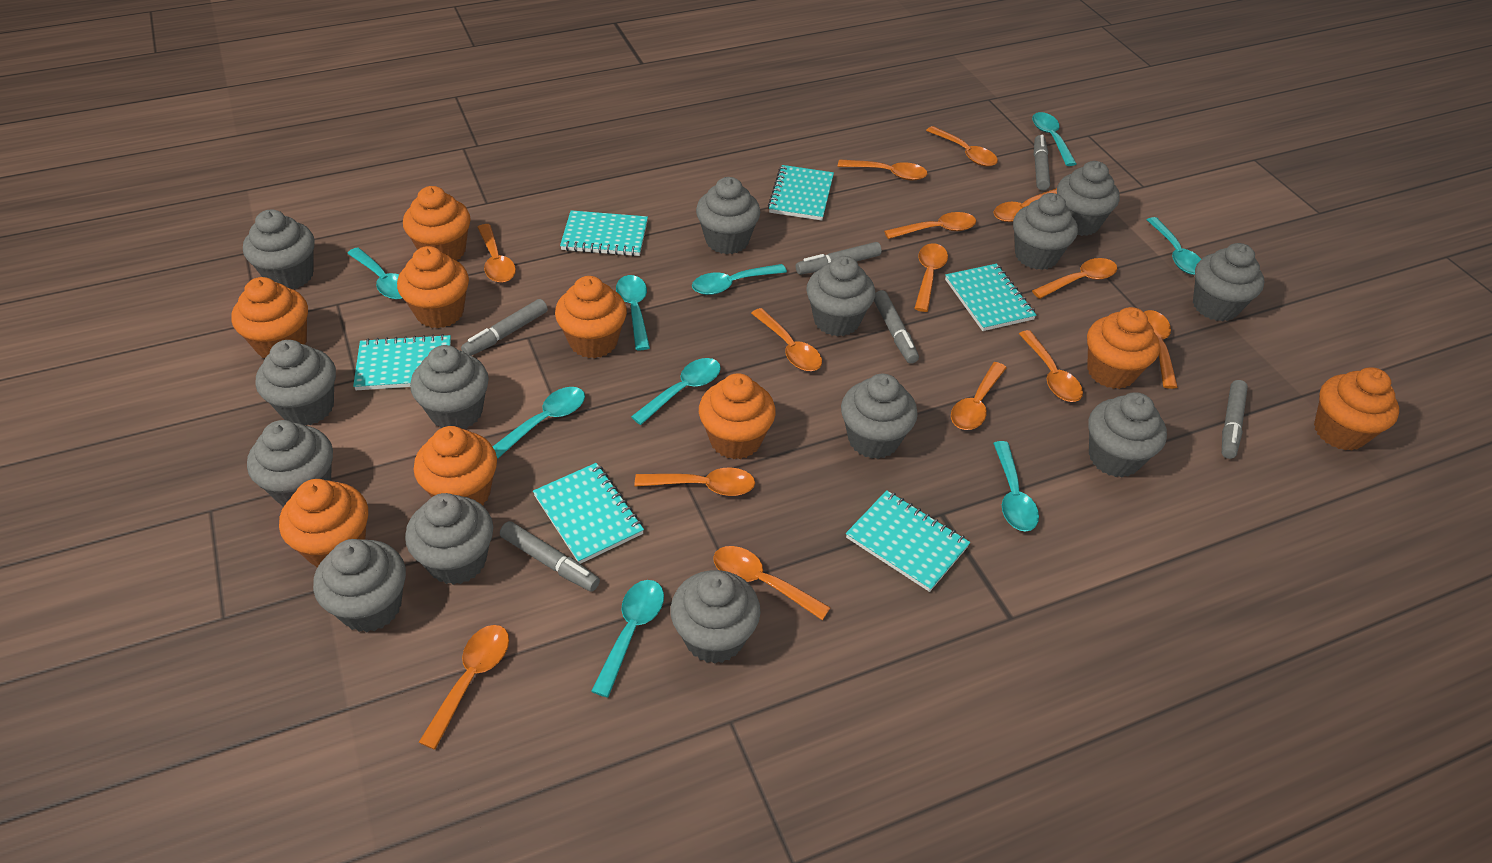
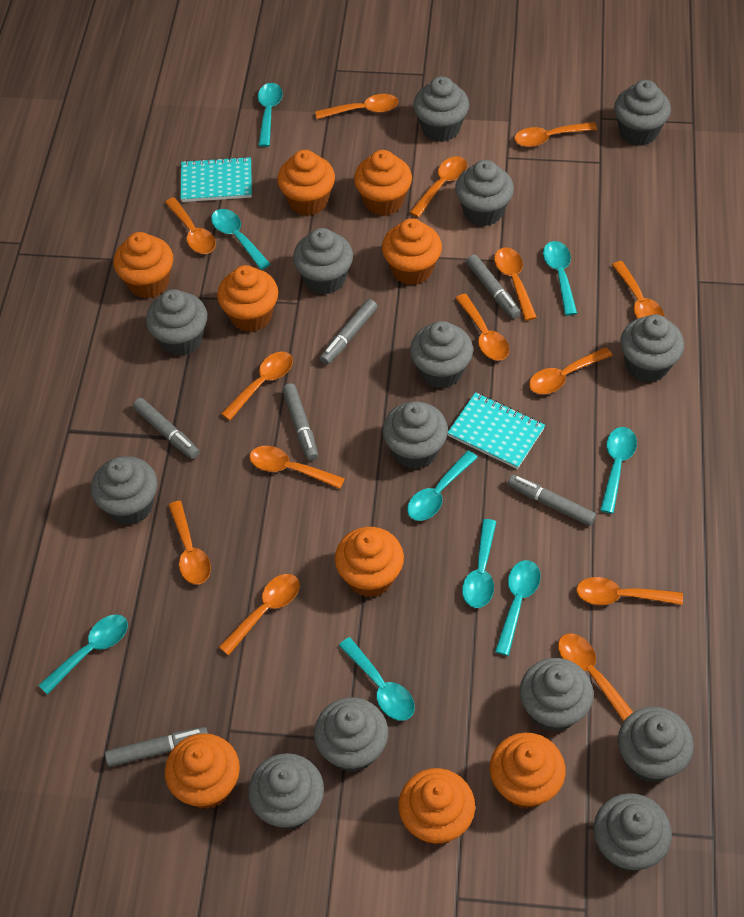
turquoise notebook: [353,334,451,390] [533,463,644,564] [560,210,648,256] [768,165,834,221] [846,490,970,592] [945,264,1036,331] = 6 -> [181,156,252,202] [448,392,545,469] = 2

